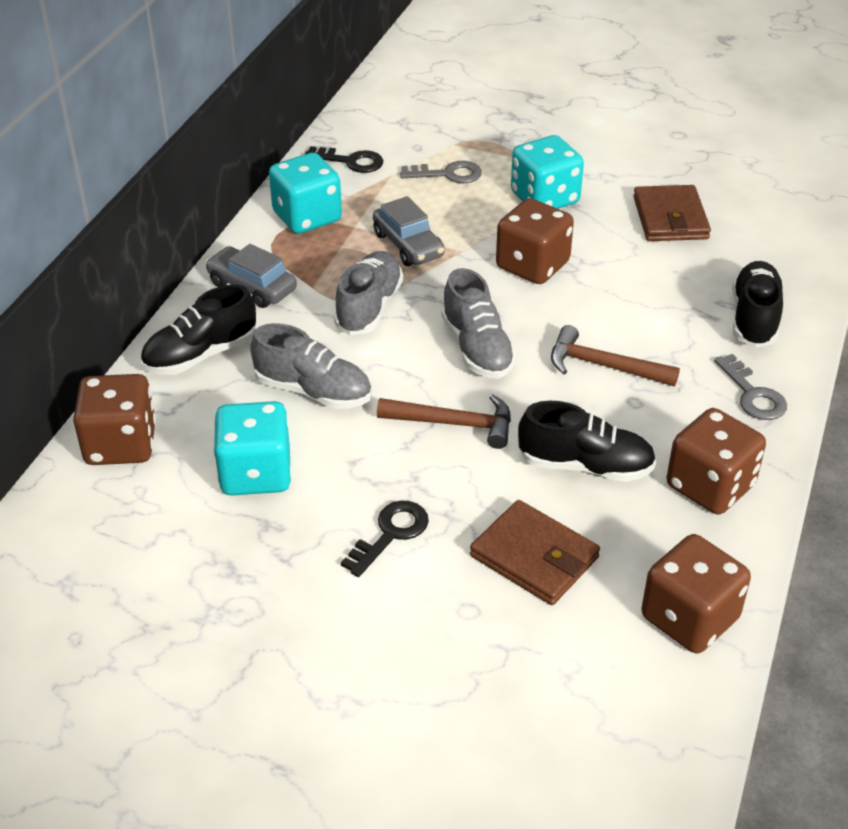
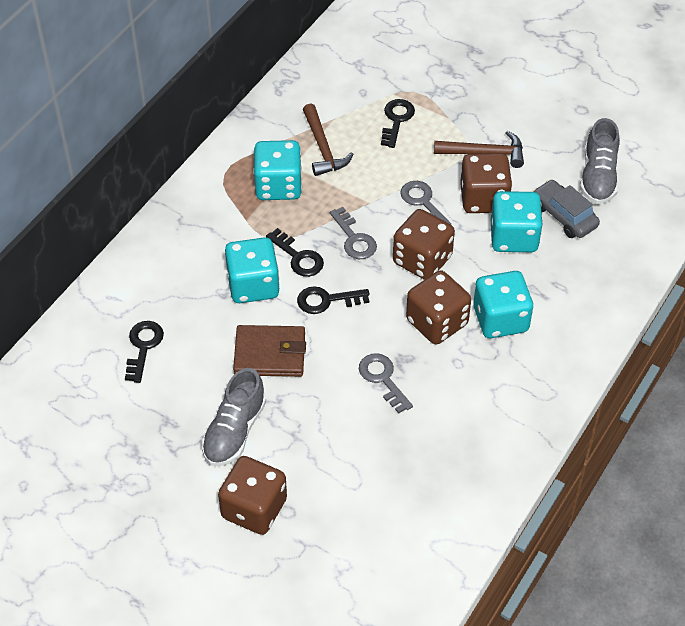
black key: [304,146,383,173] [341,501,429,577] = 2 -> [125,321,164,383] [266,228,324,277] [297,286,370,314] [381,99,415,148] = 4
black shoe: [141,284,256,375] [518,401,656,482] [732,261,784,348] = 3 -> none = 0
brown wallet: [470,500,600,605] [633,185,711,241] = 2 -> [233,325,306,377] = 1
grey car: [205,244,297,308] [373,196,445,266] = 2 -> [533,179,600,238] = 1
grey key: [400,161,482,183] [714,354,787,420] = 2 -> [330,207,377,259] [359,353,413,414] [400,181,451,224] = 3
grey shoe: [250,323,372,409] [334,251,403,335] [441,268,517,379] = 3 -> [202,368,266,466] [580,118,620,204] = 2
turquoise dice: [213,401,292,496] [269,153,342,234] [511,135,584,209] = 3 -> [225,237,280,303] [253,140,302,200] [473,271,533,338] [491,191,543,252] = 4

